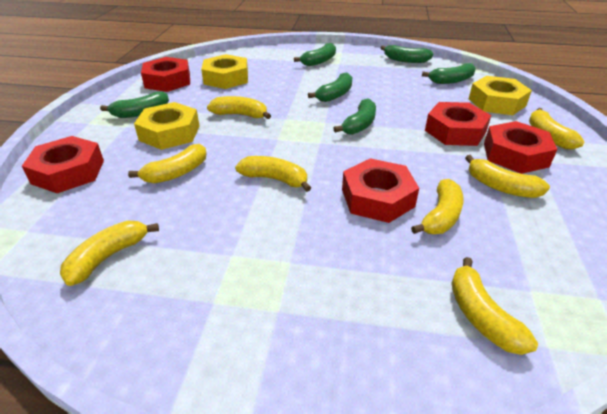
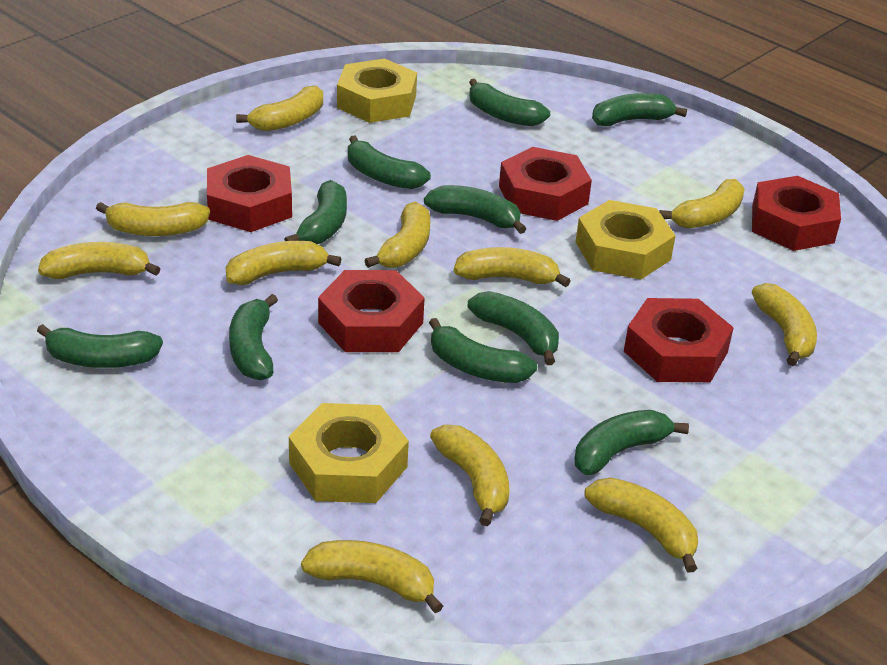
green banana: [100,92,169,118] [294,43,336,66] [308,72,352,102] [333,98,376,135] [381,45,433,63] [422,63,476,84] = 6 -> [37,324,163,368] [229,294,278,380] [284,180,347,244] [348,135,431,189] [424,185,526,234] [429,318,537,383] [468,291,559,365] [469,79,550,126] [575,410,689,475] [592,93,687,126] = 10
yellow banana: [60,221,159,286] [128,144,206,183] [207,96,271,119] [235,156,311,192] [411,179,464,234] [451,257,538,355] [465,155,550,198] [529,108,585,149] = 8 -> [38,242,160,279] [96,202,210,236] [226,241,341,285] [236,86,323,131] [301,540,443,613] [364,202,430,268] [430,425,510,526] [454,247,570,287] [585,477,698,573] [659,179,745,229] [752,283,817,366] = 11

